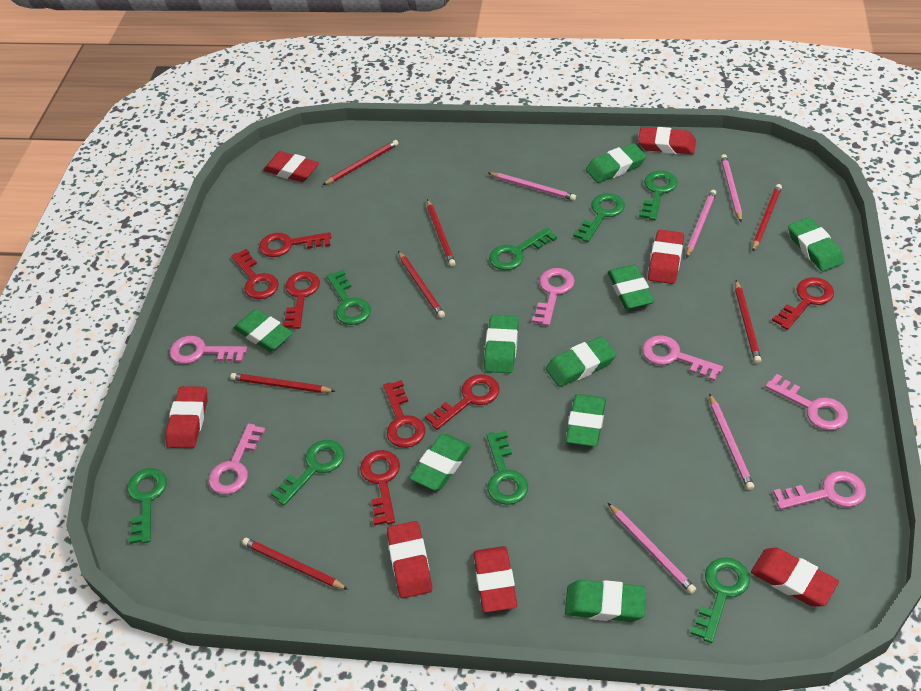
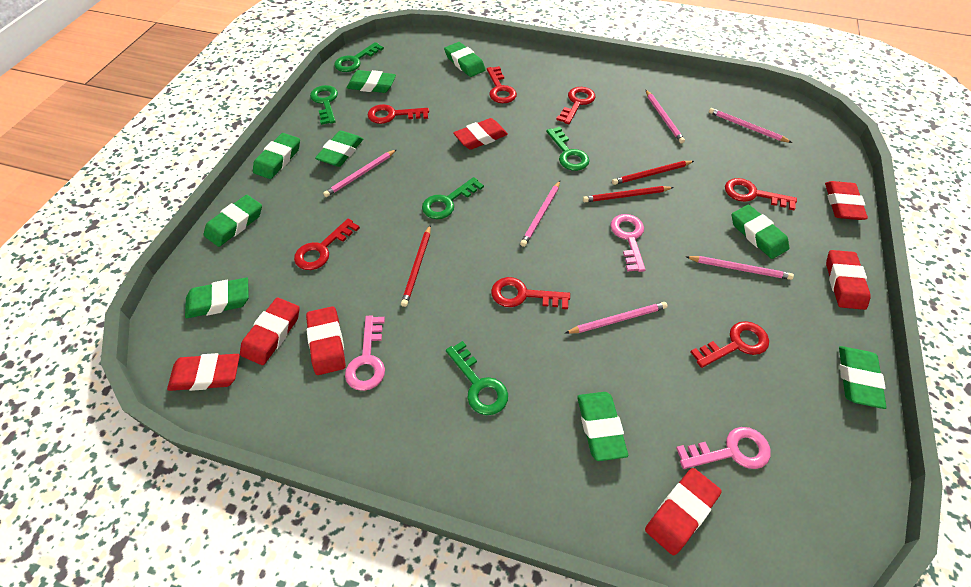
green key: [127,468,167,544] [270,440,344,506] [327,270,371,325] [487,431,528,505] [489,227,557,270] [573,193,625,242] [639,170,678,220] [690,557,750,643] = 8 -> [310,85,338,125] [334,42,384,72] [422,177,484,219] [446,341,508,415] [546,127,590,171] = 5
pink key: [170,336,247,364] [208,423,266,495] [532,268,575,326] [642,335,723,381] [765,374,848,430] [773,471,866,510] = 6 -> [345,316,385,391] [611,214,646,272] [676,427,771,469] = 3
pink pencil: [489,172,576,201] [608,503,696,594] [686,190,716,258] [709,393,754,490] [721,154,742,222] = 5 -> [323,149,397,197] [520,181,560,247] [566,302,668,334] [646,90,685,144] [686,256,794,280] [709,108,792,143] = 6
red pencil: [230,373,335,393] [242,538,348,590] [323,140,398,185] [398,251,445,318] [427,199,456,266] [735,280,761,363] [752,184,782,251] = 7 -> [401,225,431,307] [583,186,674,202] [612,161,694,185] = 3

